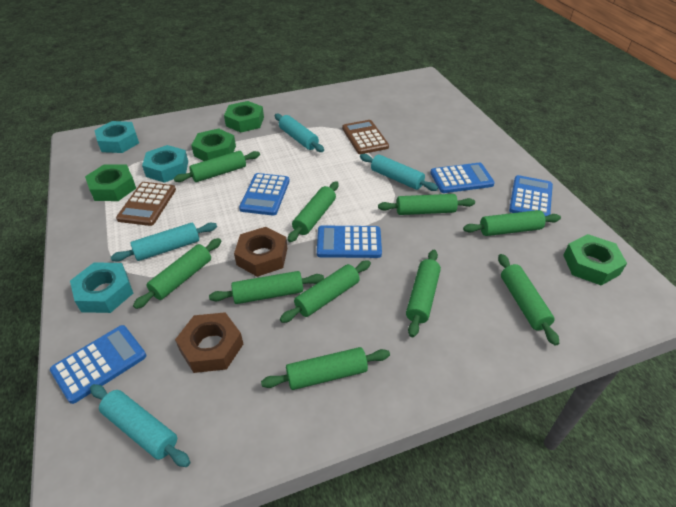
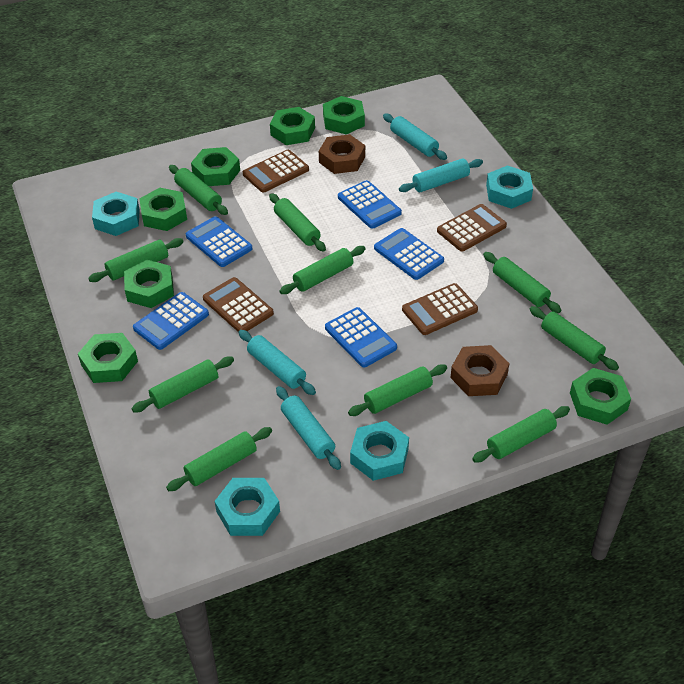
brown calculator: [116,182,176,226] [342,120,389,154] = 2 -> [203,277,274,332] [243,150,309,193] [402,283,478,335] [437,204,507,251] = 4
green nut: [85,164,136,201] [191,128,236,161] [224,101,264,133] [563,234,627,286] = 4 -> [78,333,138,383] [124,260,174,308] [139,188,187,231] [191,147,240,186] [270,107,315,145] [323,96,365,134] [570,368,631,425] = 7
turquoise nut: [70,262,133,313] [94,121,139,153] [142,145,188,183] = 3 -> [92,192,140,236] [215,478,280,536] [350,421,409,481] [486,165,533,209] = 4

